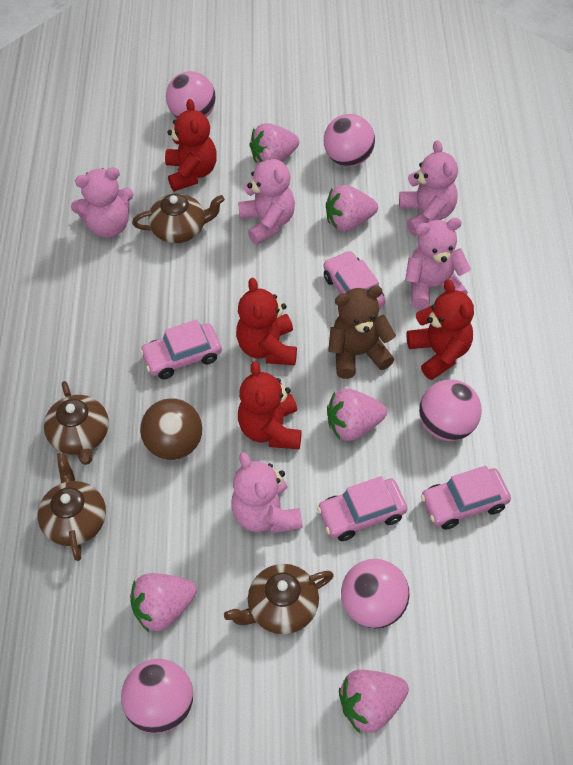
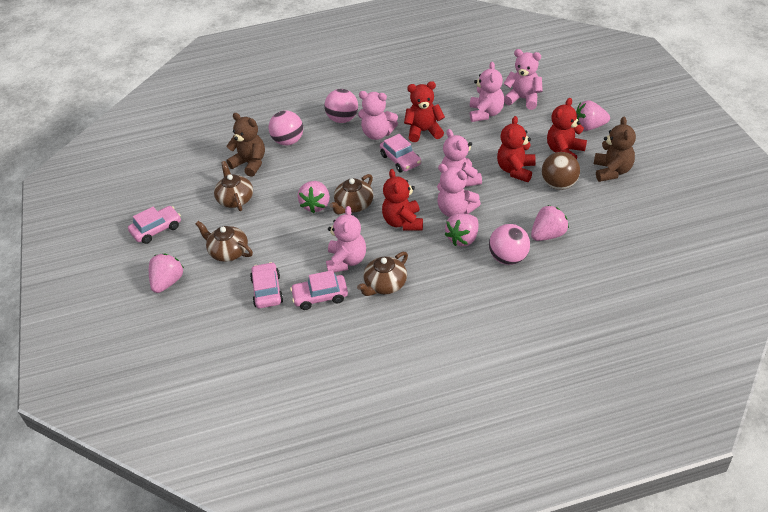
brown teddy bear: [328,286,396,379] = 1 -> [226,113,265,177] [594,117,636,182] = 2
pink ball: [121,659,193,734] [166,71,216,118] [324,114,375,167] [341,559,410,629] [419,379,482,441] = 5 -> [268,110,303,145] [324,89,358,123] [489,224,530,265] = 3
pink teddy bear: [71,167,134,238] [231,452,303,534] [238,148,295,245] [399,140,458,236] [405,218,471,309] = 5 -> [326,206,366,272] [358,91,398,140] [437,164,481,217] [441,129,482,187] [470,62,504,122] [503,49,543,110] = 6

